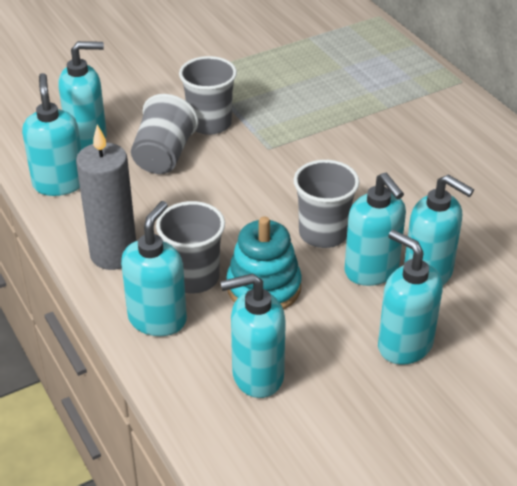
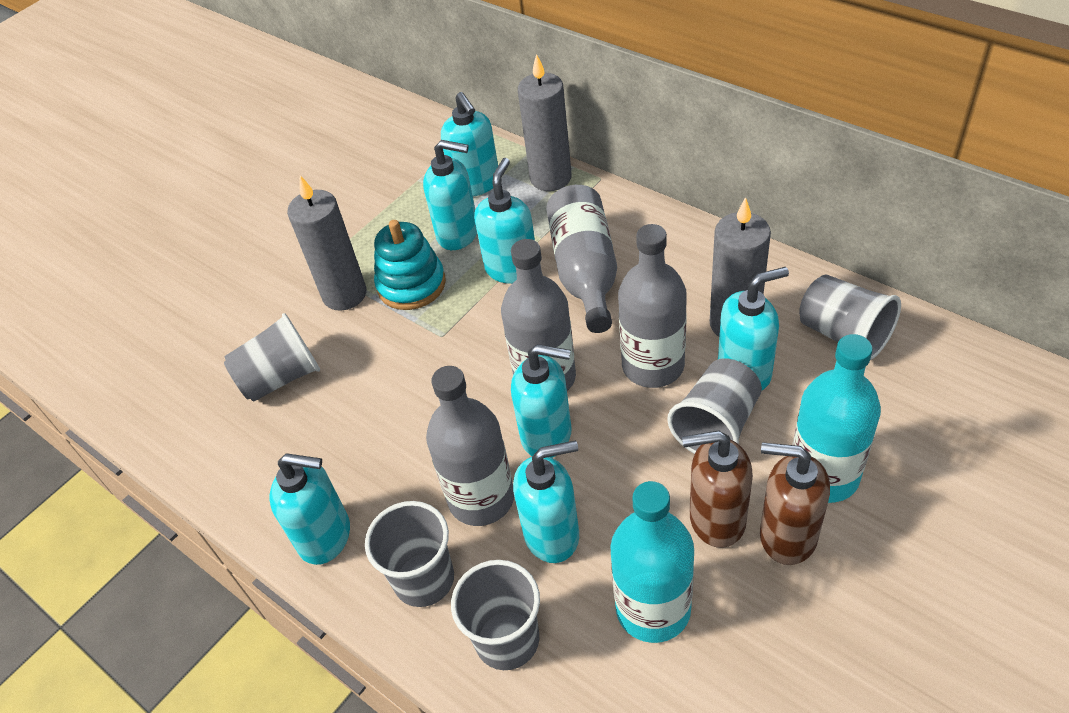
brown soap dispenser: none = 0 -> [682,430,753,548] [760,442,830,565] = 2
grey bottle: none = 0 -> [426,366,514,526] [501,239,576,391] [546,185,617,333] [618,224,687,388] = 4
grey candle: [76,124,136,270] = 1 -> [287,176,367,311] [518,54,572,191] [710,197,771,337] = 3
grey cup: [131,94,199,174] [156,201,225,294] [179,56,237,135] [294,160,360,248] = 4 -> [224,313,320,402] [365,501,454,607] [451,560,540,670] [667,358,762,454] [799,275,901,360] = 5
turquoise bottle: none = 0 -> [611,481,694,643] [792,334,881,503] = 2

